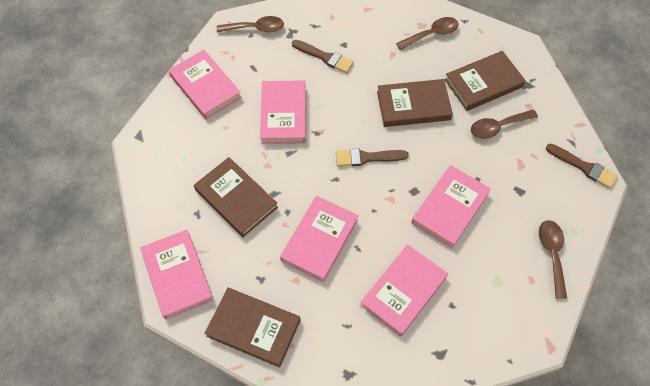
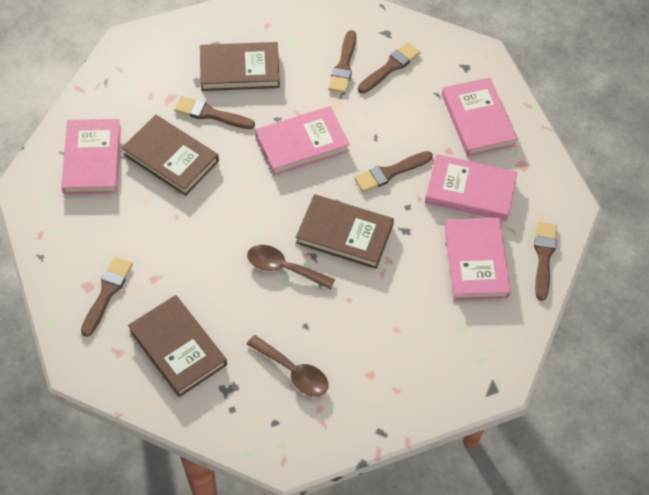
brown brush: [292,40,354,73] [336,149,409,166] [546,144,618,188] = 3 -> [81,257,133,337] [174,96,255,129] [328,30,356,93] [354,151,433,192] [358,42,420,93] [534,222,557,301] = 6
brown spoon: [217,16,284,33] [396,17,459,50] [471,110,538,139] [539,220,567,299] = 4 -> [247,245,335,290] [247,335,329,396] = 2
pink book: [140,230,214,319] [168,50,242,119] [260,80,306,144] [280,196,358,282] [360,244,448,337] [411,165,491,248] = 6 -> [61,119,121,195] [255,106,350,176] [425,154,517,221] [442,77,517,157] [444,218,511,300] = 5

